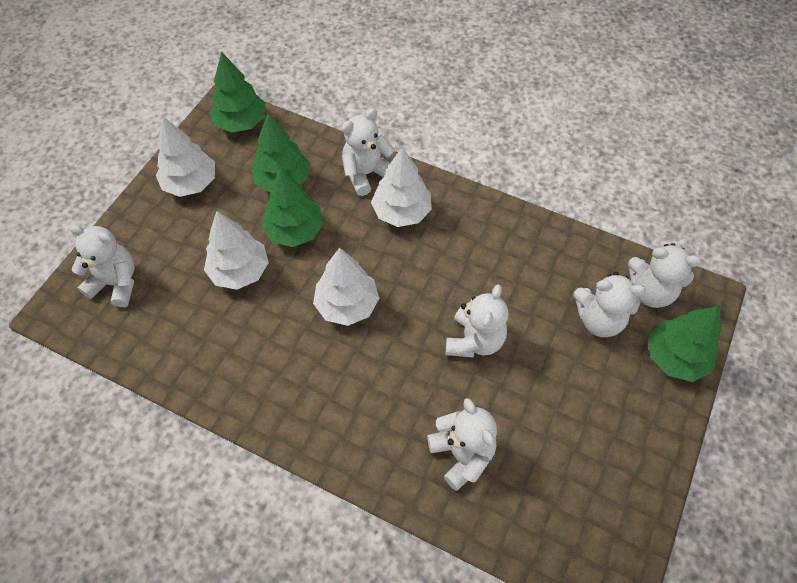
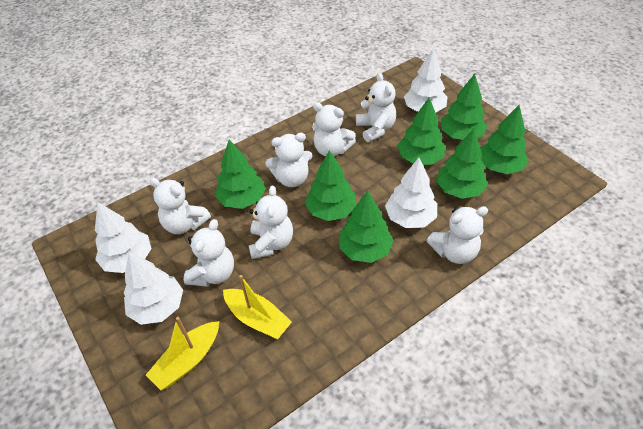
green tree: [209,51,265,132] [251,114,310,192] [262,167,324,247] [649,306,721,382] = 4 -> [215,140,266,209] [305,150,356,221] [339,191,393,263] [397,97,445,165] [436,129,488,199] [441,74,487,140] [480,105,529,174] = 7
white teddy bear: [69,225,135,307] [341,108,395,196] [427,398,497,491] [446,284,508,358] [573,272,646,337] [628,243,701,308] = 6 -> [149,178,211,234] [184,219,234,287] [248,185,293,259] [265,133,312,187] [312,102,356,157] [356,73,396,142] [427,206,488,264] = 7
yellow boat: none = 0 -> [146,317,219,390] [223,275,292,339] = 2

